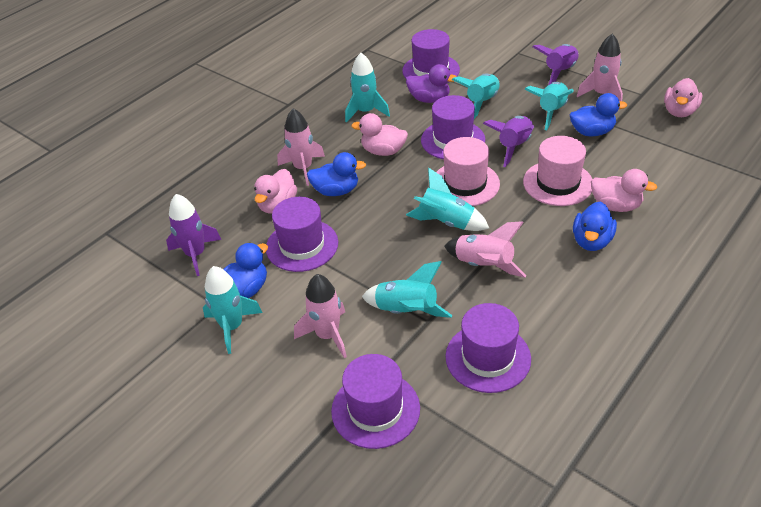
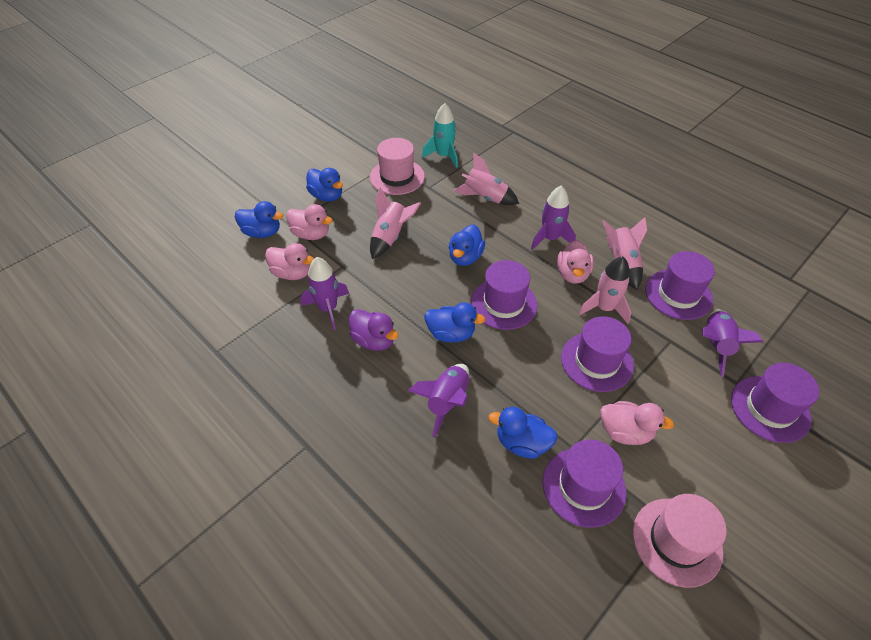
blue duck: [223,243,268,298] [307,152,366,196] [570,93,627,136] [573,201,617,251] = 4 -> [235,201,283,238] [306,168,343,202] [424,303,486,342] [449,225,485,266] [488,407,558,459] = 5
purple rocket: [166,194,221,276] [483,116,534,167] [533,44,579,85] = 3 -> [301,257,349,330] [408,364,469,438] [531,185,576,250] [702,309,763,377] = 4
turquoise rocket: [203,266,263,354] [345,53,390,123] [362,261,452,318] [406,168,489,231] [452,73,500,119] [524,82,574,130] = 6 -> [422,103,458,168] = 1

